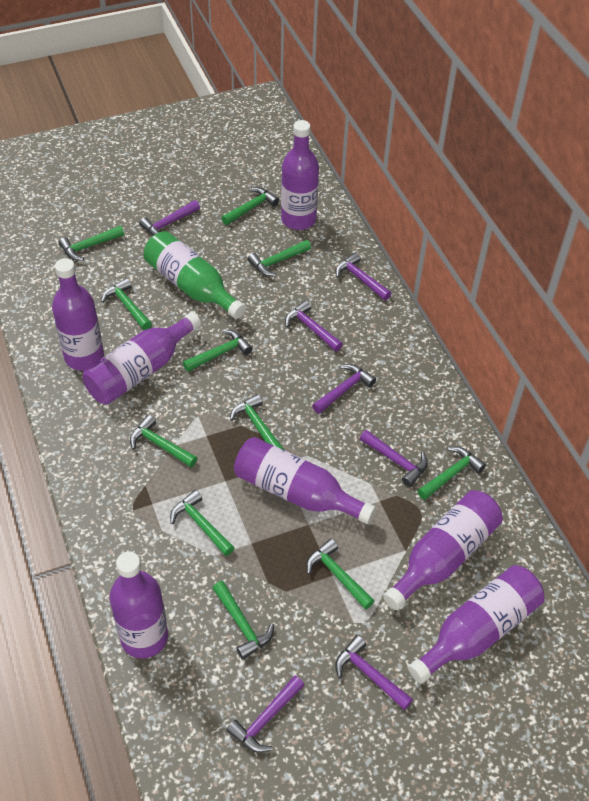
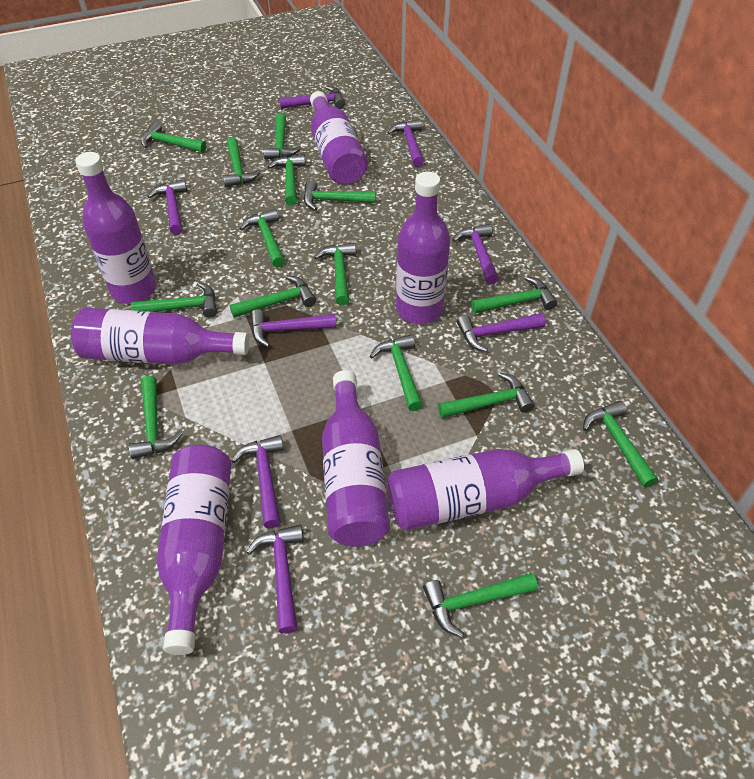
green bottle: [144,231,246,319] = 1 -> none = 0
green hammer: [59,226,124,261] [101,278,152,330] [130,415,197,467] [170,490,235,556] [183,330,252,372] [212,581,274,660] [221,187,279,225] [230,394,284,450] [248,240,311,276] [306,539,375,610] [418,447,486,500] = 11 -> [129,375,183,459] [131,282,217,318] [141,122,206,153] [223,137,261,187] [230,275,316,318] [239,209,285,267] [264,113,301,160] [268,154,306,206] [304,180,376,210] [314,243,356,305] [370,334,423,411] [423,573,538,638] [438,373,535,418] [471,276,557,314] [583,401,658,488] = 15
purple hammer: [139,200,200,235] [226,676,304,753] [285,300,343,352] [312,364,376,414] [335,253,391,301] [335,635,413,710] [360,430,428,487] = 7 -> [147,180,187,235] [231,435,284,528] [246,525,304,634] [251,309,336,347] [279,86,345,109] [387,119,424,167] [453,224,499,285] [457,313,545,352] = 8

